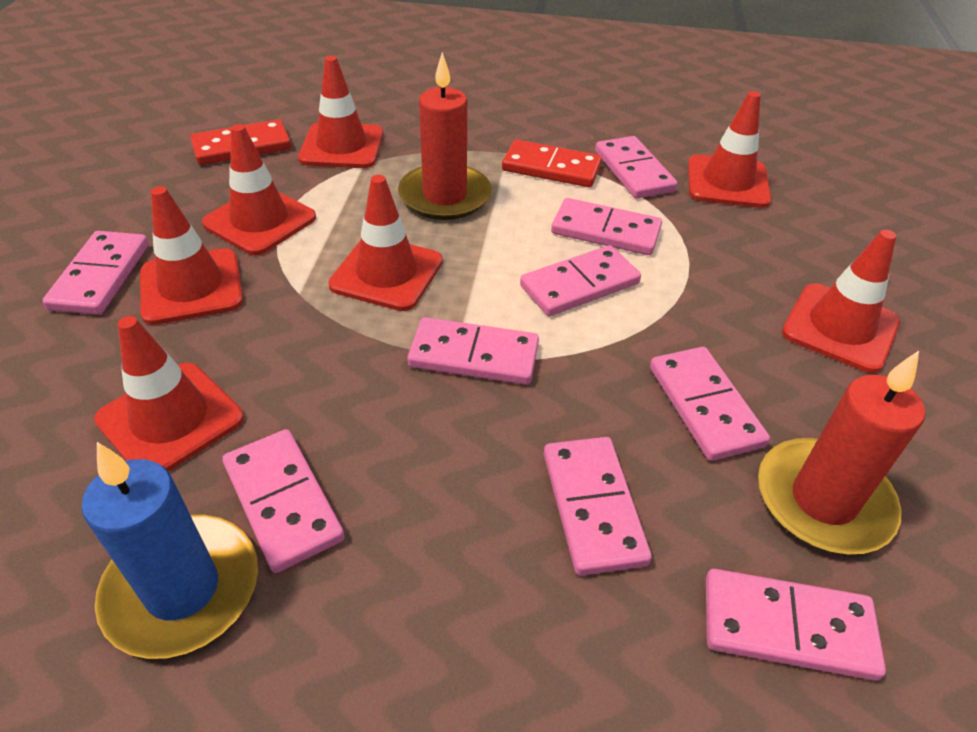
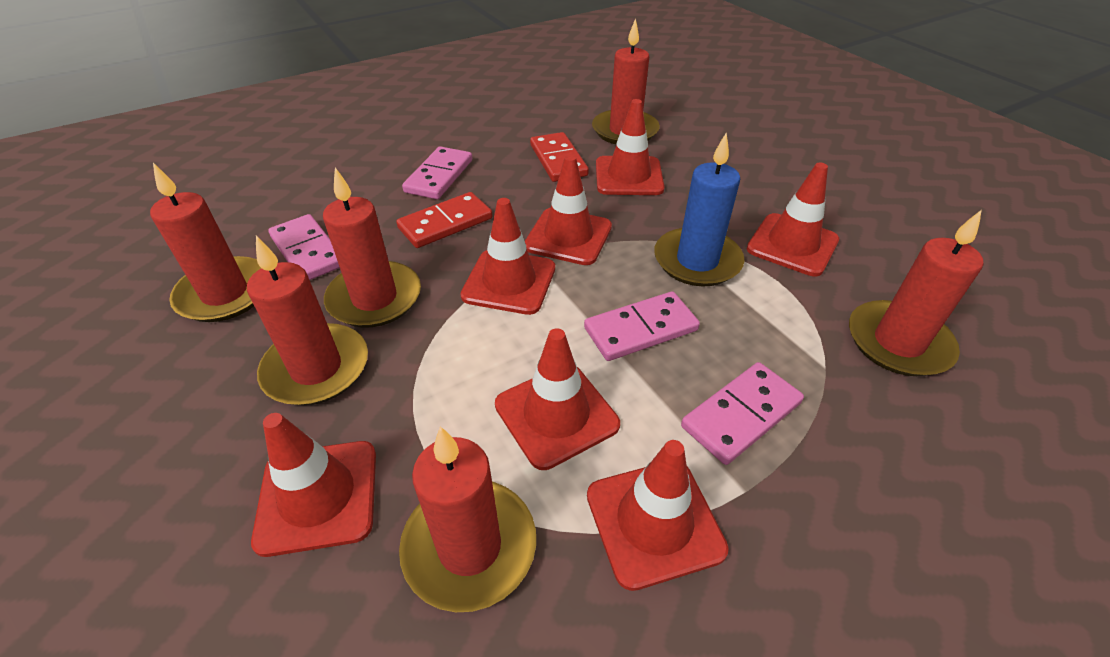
pink domino: [42,231,149,315] [222,429,345,573] [407,317,539,385] [520,245,641,316] [544,437,652,576] [551,198,662,255] [595,136,678,199] [650,347,770,461] [706,569,886,681] = 9 -> [268,214,340,280] [402,146,472,199] [584,291,700,361] [681,362,804,465] = 4
red candle: [398,52,492,220] [758,351,925,554] = 2 -> [150,163,261,322] [247,236,368,405] [323,168,421,328] [399,426,536,612] [592,18,660,144] [849,210,984,376] = 6

